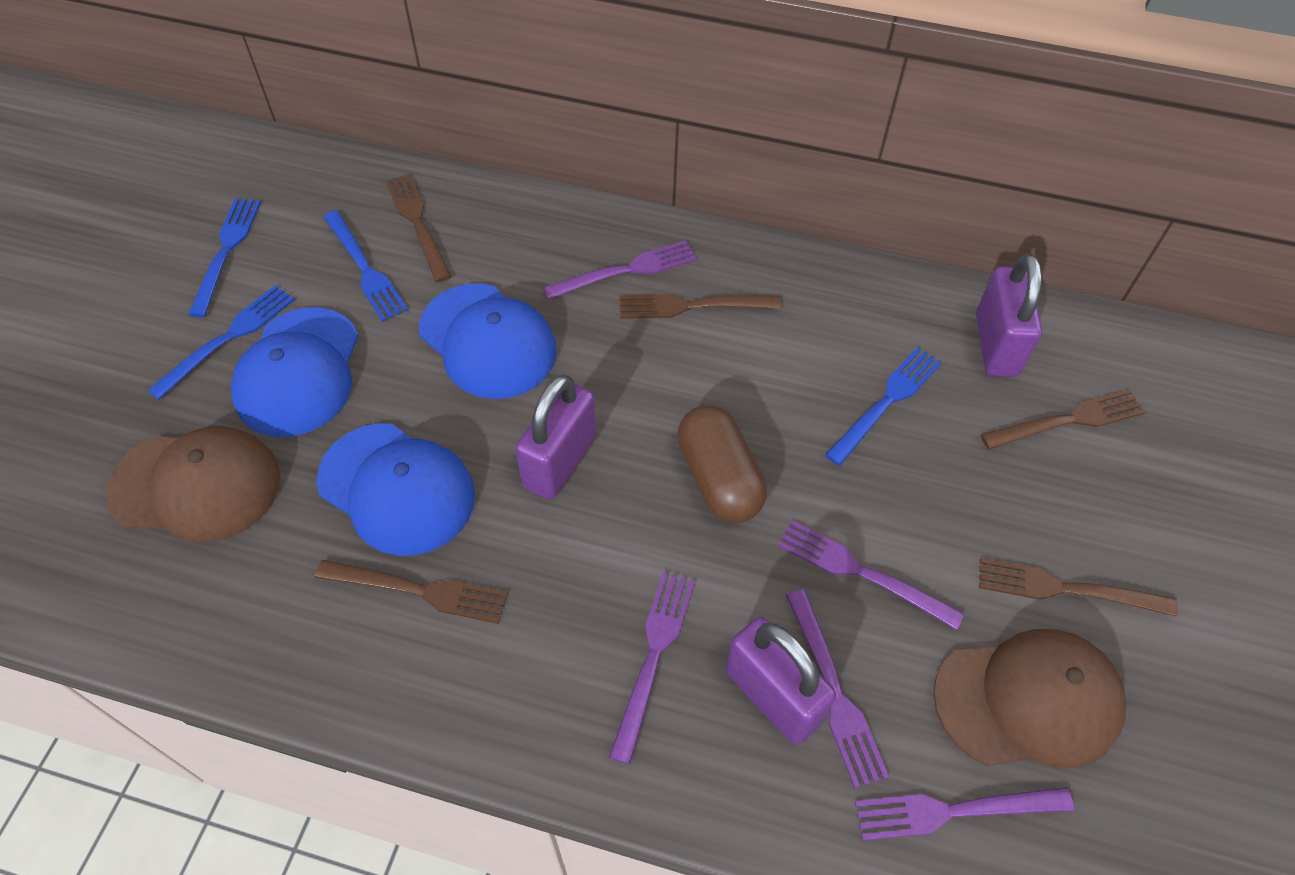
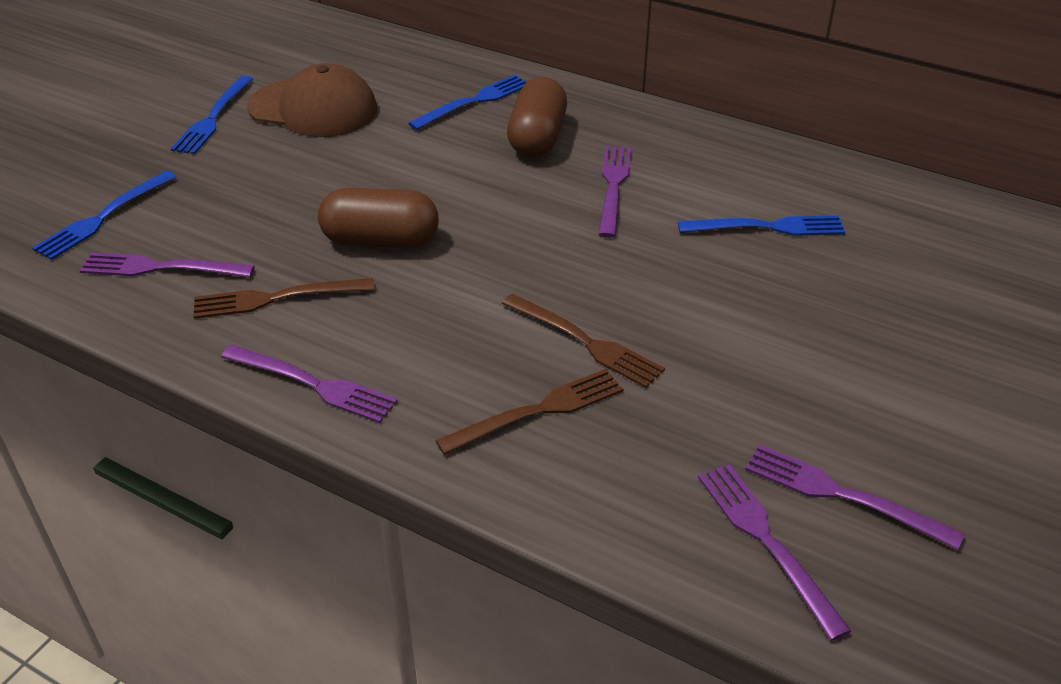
blue cap: [231,307,359,437] [317,423,475,556] [419,283,557,399] = 3 -> none = 0
brown cap: [106,426,281,542] [933,629,1126,768] = 2 -> [247,63,377,137] = 1
brown capsule: [677,405,767,523] = 1 -> [318,188,439,248] [507,77,567,157] = 2
brown fork: [315,560,508,624] [385,174,452,282] [619,294,781,319] [979,558,1178,617] [981,389,1145,450] = 5 -> [193,278,374,319] [435,369,624,455] [502,294,665,388] = 3
purple padlock: [515,375,596,500] [726,617,836,745] [976,254,1042,377] = 3 -> none = 0

